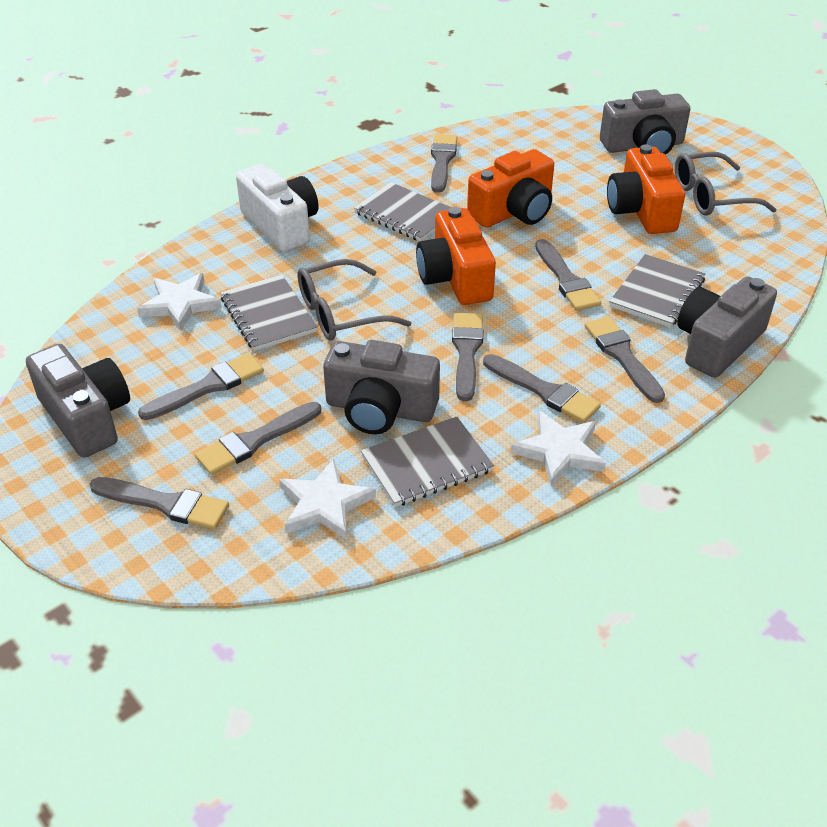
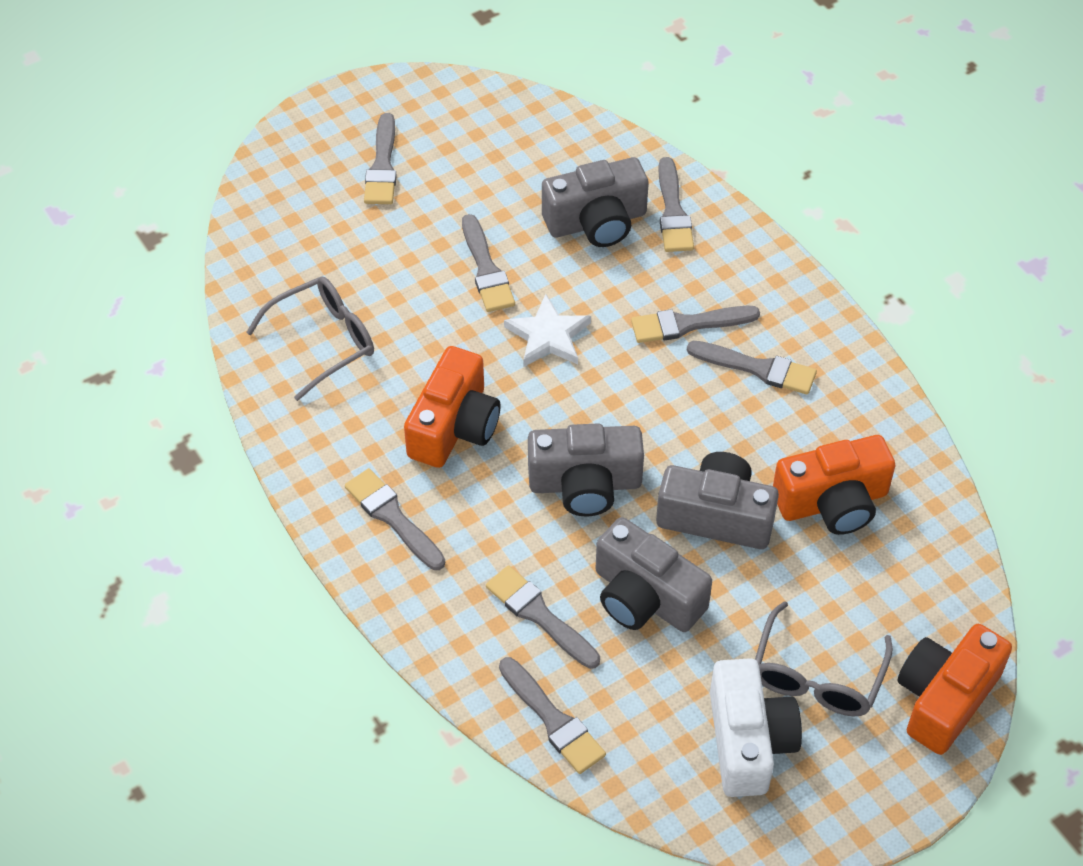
grey notebook: [221,275,318,351] [354,182,451,241] [361,417,494,507] [609,254,705,328] = 4 -> none = 0
white star: [137,273,221,331] [279,459,376,540] [511,411,606,487] = 3 -> [504,294,591,367] = 1

